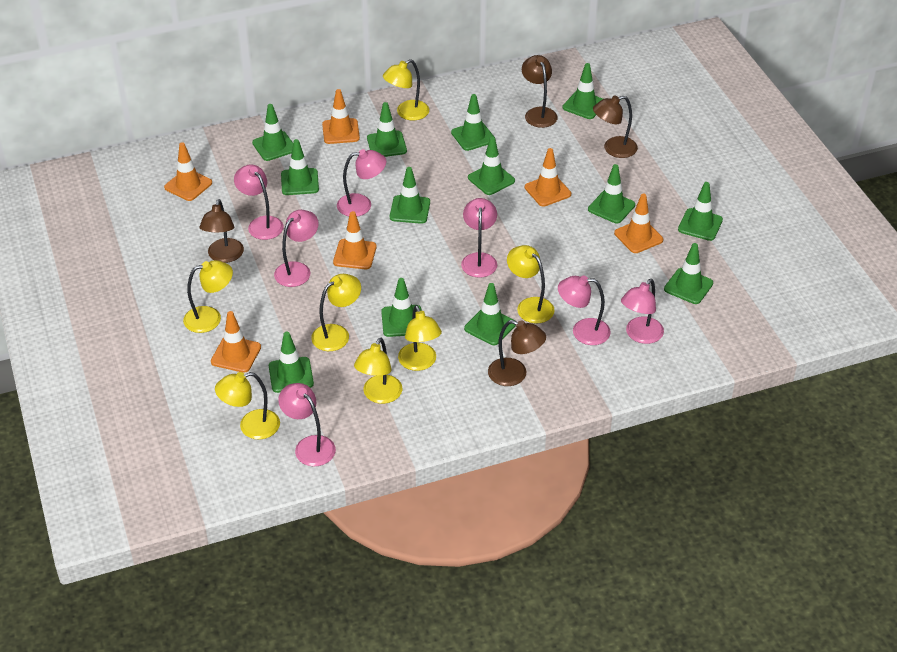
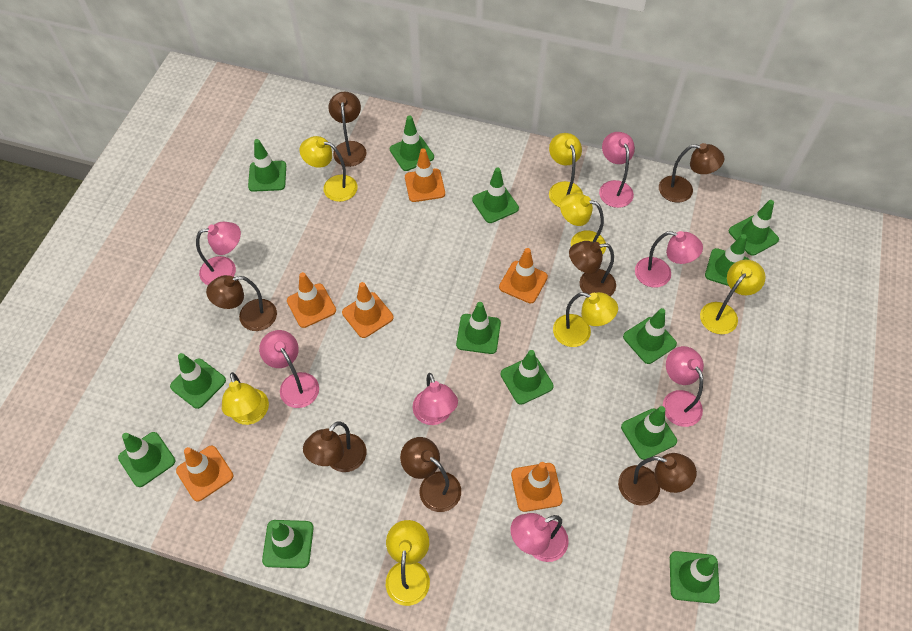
brown lamp: [199,199,244,263] [488,320,546,386] [522,55,558,128] [593,95,638,158] = 4 -> [206,275,277,331] [303,421,367,472] [328,92,366,167] [400,437,461,512] [569,241,616,296] [618,453,697,506] [659,143,724,203] = 7

